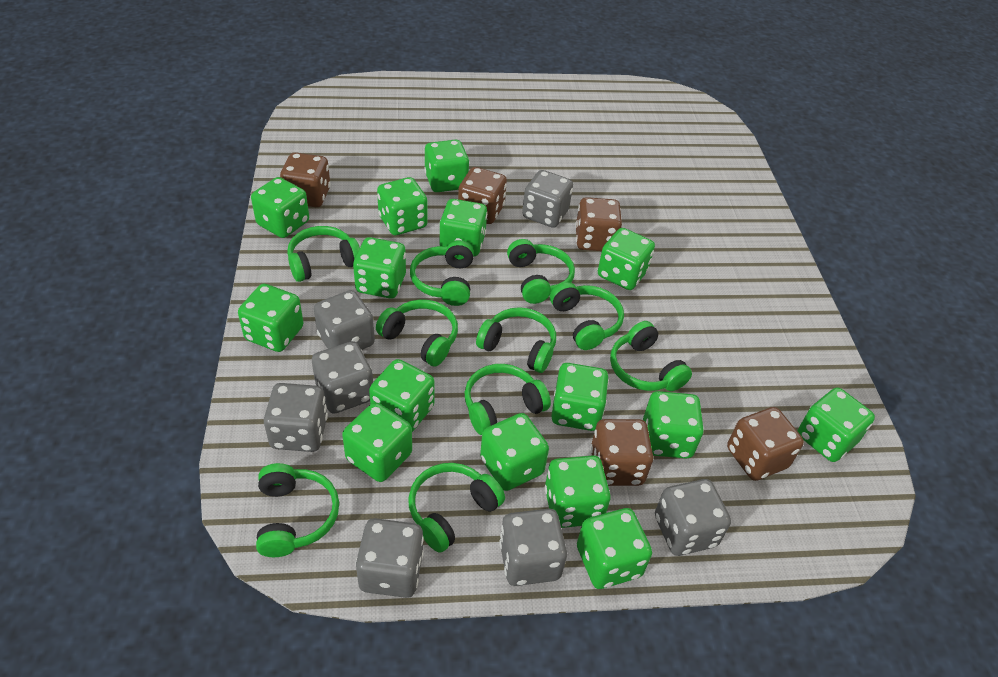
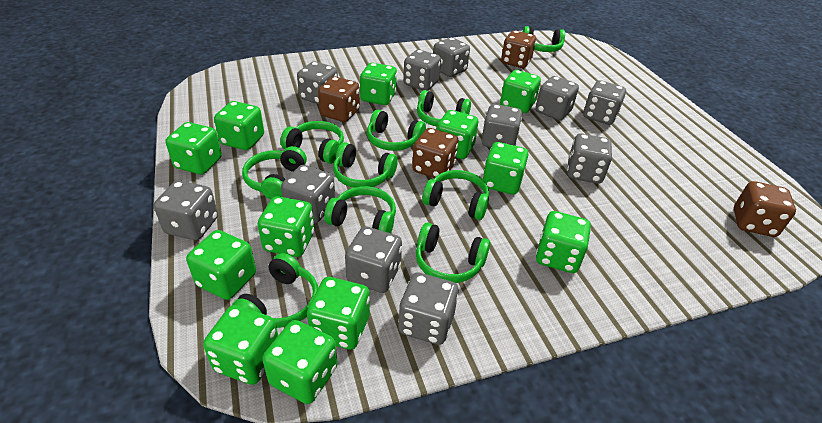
brown dice: [280,152,330,207] [458,167,507,224] [575,197,622,251] [590,419,653,486] [727,407,804,481] = 5 -> [318,76,360,122] [412,128,458,178] [501,30,536,68] [734,181,796,237] = 4
green dice: [238,284,304,352] [251,177,309,238] [342,402,412,482] [353,237,406,298] [369,359,435,432] [377,177,428,235] [424,140,469,192] [439,199,487,256] [480,413,549,491] [545,455,611,528] [551,363,609,431] [577,508,652,589] [598,228,655,290] [643,391,704,459] [798,387,875,462] = 15 -> [166,122,222,174] [186,230,256,300] [203,305,278,385] [214,101,264,150] [257,196,315,257] [262,320,337,404] [307,277,370,350] [360,63,397,105] [436,110,478,159] [482,142,528,195] [500,70,541,113] [536,211,591,273] = 12
grey dice: [264,383,328,452] [312,341,373,414] [314,290,375,350] [356,518,424,598] [499,509,567,586] [522,170,573,228] [655,479,731,556] = 7 -> [154,180,218,240] [281,165,335,223] [297,61,338,104] [345,226,402,293] [398,272,459,345] [403,50,441,91] [433,37,470,77] [481,104,522,148] [535,76,579,120] [567,133,612,184] [583,80,626,125] = 11

